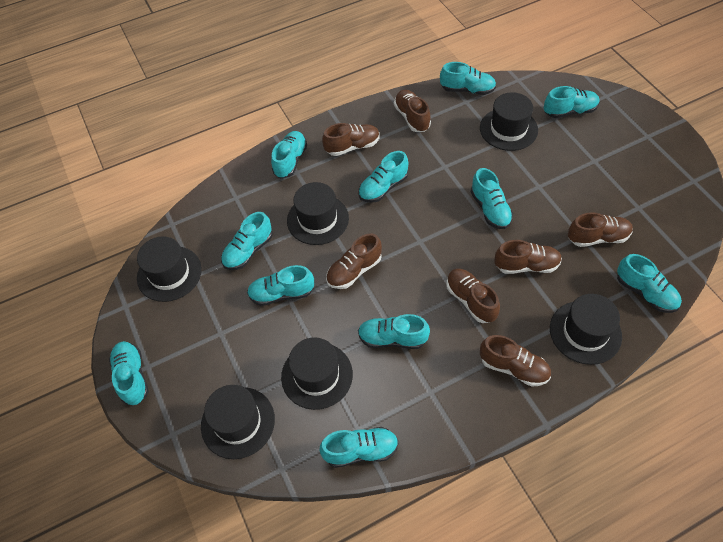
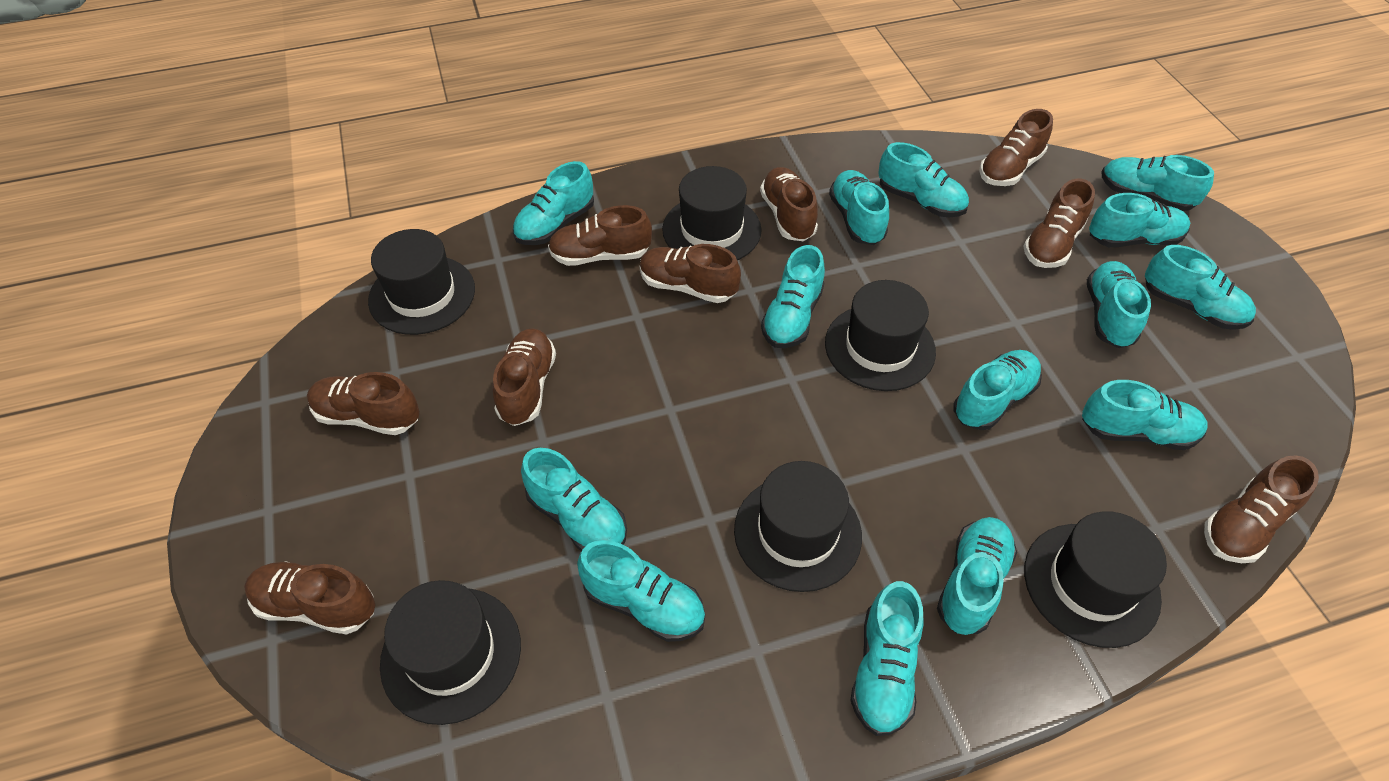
brown shoe: [322,123,380,156] [326,233,382,289] [394,90,431,132] [446,269,500,323] [480,335,551,387] [494,240,562,274] [568,212,633,247] = 7 -> [244,561,375,634] [307,372,420,435] [492,329,556,426] [548,205,652,266] [639,244,741,303] [760,167,818,241] [979,109,1053,186] [1024,178,1095,268] [1204,455,1319,563] = 9
turquoise shoe: [109,341,149,405] [221,212,272,270] [247,265,314,306] [271,131,307,178] [320,427,399,468] [358,151,408,203] [358,314,430,349] [440,62,496,95] [471,168,513,229] [544,86,600,118] [617,254,682,313] = 11 -> [513,161,594,245] [521,448,627,551] [577,540,705,642] [761,245,825,348] [829,170,889,245] [850,581,924,736] [878,142,969,217] [937,517,1017,635] [953,350,1042,430] [1082,380,1207,450] [1087,261,1151,348] [1089,193,1190,247] [1101,155,1214,211] [1145,245,1256,330] = 14

